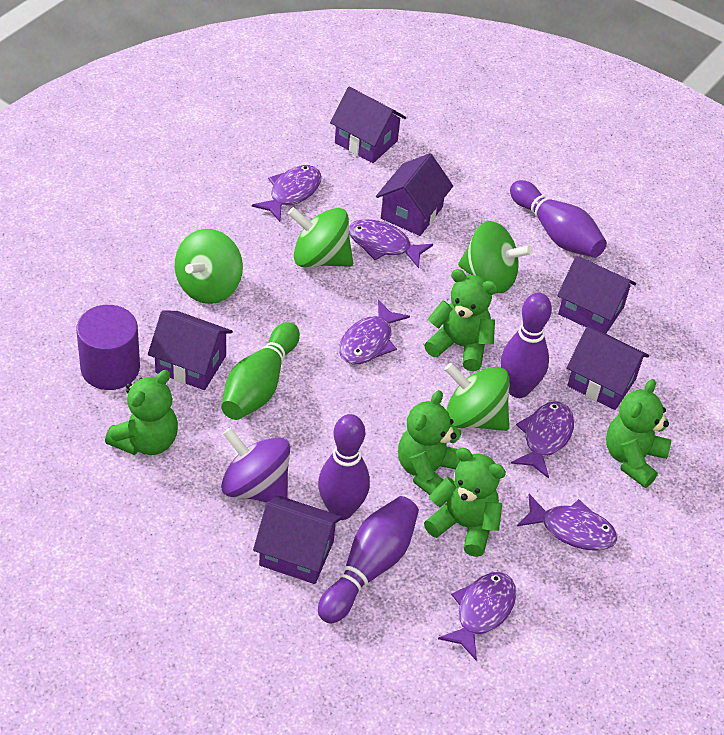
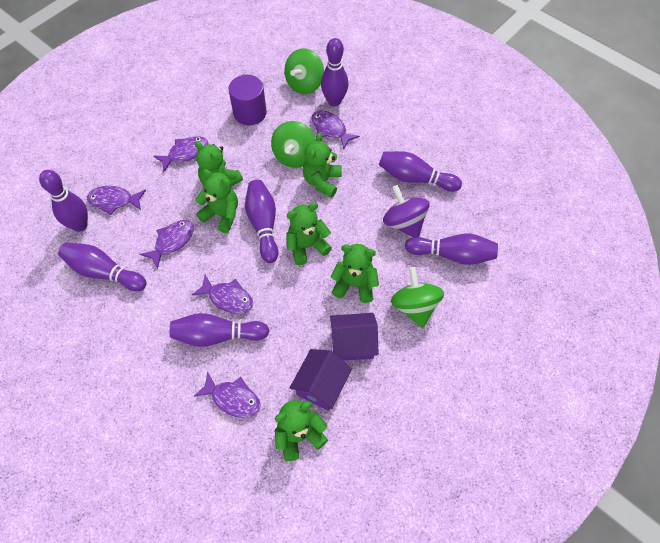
green bowling pin: [221,322,300,420] = 1 -> none = 0
green spinning top: [175,229,243,304] [288,207,353,267] [444,363,510,431] [458,221,532,293] = 4 -> [271,121,316,168] [284,49,324,94] [391,267,444,328] = 3
green teddy bear: [105,370,178,455] [398,390,461,495] [424,269,498,371] [424,448,506,557] [606,379,671,488] = 5 -> [195,141,243,187] [195,169,238,233] [275,400,328,461] [286,202,332,265] [303,133,342,198] [330,244,379,303] = 6
purple bowling pin: [318,414,370,520] [318,496,419,623] [501,293,552,398] [510,180,607,258] = 4 -> [39,170,88,232] [58,243,147,291] [170,313,269,347] [245,180,278,263] [321,38,348,106] [379,151,462,192] [405,233,498,265] = 7
purple house: [148,310,233,390] [253,496,342,584] [330,87,406,163] [376,153,453,236] [557,256,636,334] [567,327,649,410] = 6 -> [290,349,352,411] [330,313,379,361] = 2

